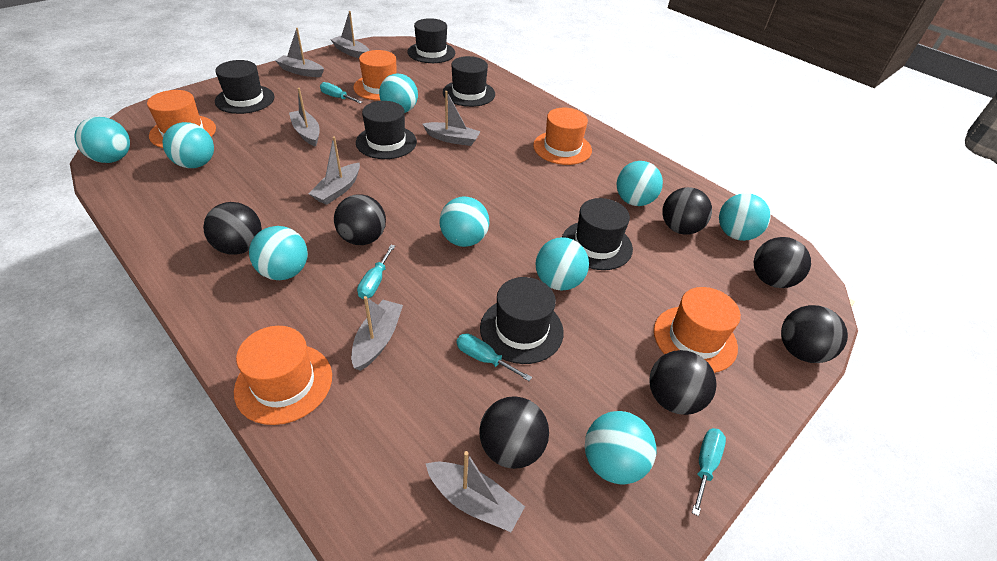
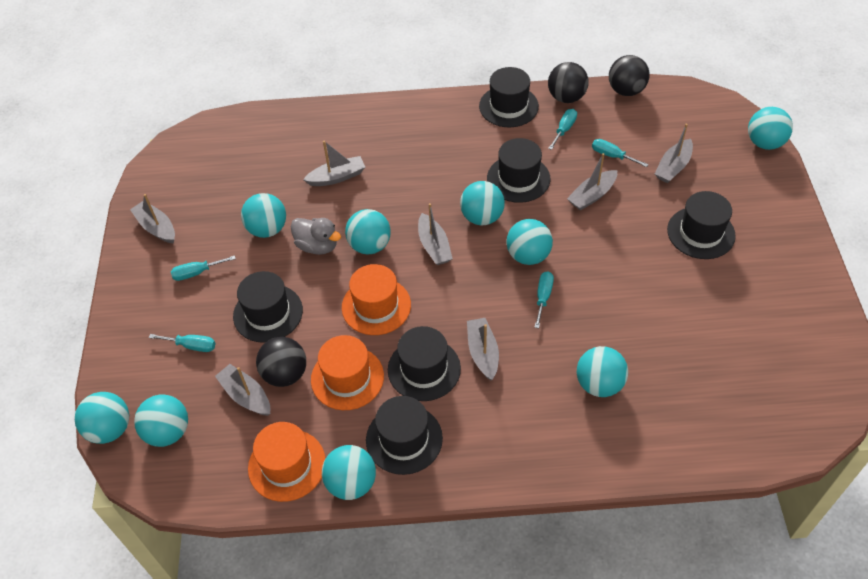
black ball: [203,202,262,255] [334,194,386,245] [479,396,549,469] [649,350,716,415] [662,187,712,235] [754,237,811,288] [781,305,848,363] = 7 -> [256,337,306,387] [548,62,589,103] [609,55,649,96] = 3
grey duck: none = 0 -> [291,218,341,255] = 1
orange hat: [147,90,216,148] [234,326,332,425] [353,50,397,101] [533,108,592,165] [654,287,741,373] = 5 -> [248,422,326,502] [311,335,384,410] [342,264,411,335] = 3
turquoise screwdriver: [320,82,362,103] [357,245,395,299] [457,334,532,381] [692,428,726,516] = 4 -> [149,334,215,352] [171,256,236,281] [534,271,554,328] [548,109,577,150] [592,139,649,167] = 5

